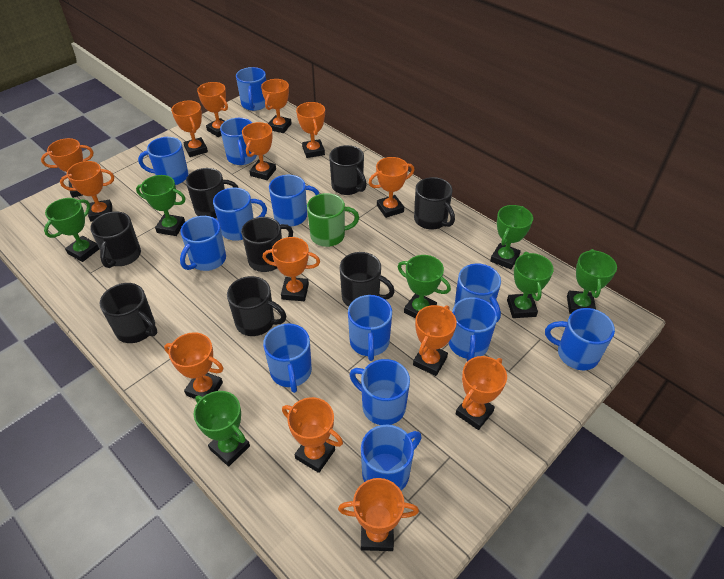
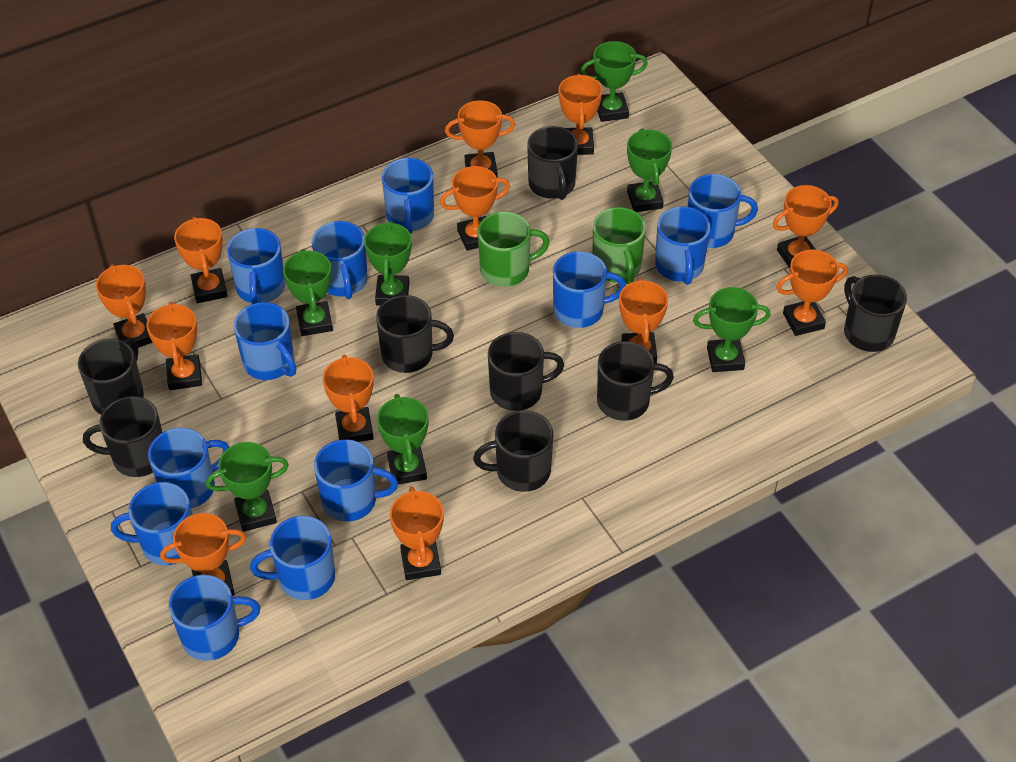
blue mug: [138,137,189,185] [180,216,226,271] [213,188,267,241] [220,118,257,165] [236,67,266,111] [263,324,312,393] [269,175,319,227] [348,295,392,361] [350,359,410,425] [361,425,422,491] [449,297,497,361] [454,263,501,322] [545,308,615,370] = 13 -> [111,482,192,565] [148,428,229,508] [169,575,260,661] [227,228,285,304] [234,302,296,380] [250,516,335,600] [312,221,368,299] [314,439,398,522] [382,158,434,234] [553,251,626,328] [655,207,711,285] [688,174,758,248] = 12
green mug: [307,193,359,247] = 1 -> [478,212,550,287] [592,207,646,284] = 2
orange trophy: [41,138,93,198] [60,161,114,221] [164,332,224,399] [171,100,208,157] [197,82,228,137] [242,122,276,180] [261,79,292,133] [263,237,320,301] [282,397,343,473] [296,102,325,158] [338,478,419,551] [369,157,415,218] [413,305,457,376] [456,356,507,430] = 14 -> [96,264,153,348] [146,302,202,390] [160,513,247,596] [174,217,228,303] [323,355,374,442] [390,486,444,580] [440,166,510,251] [445,100,515,178] [559,74,602,155] [619,278,668,363] [773,185,838,268] [776,250,848,336] = 12

